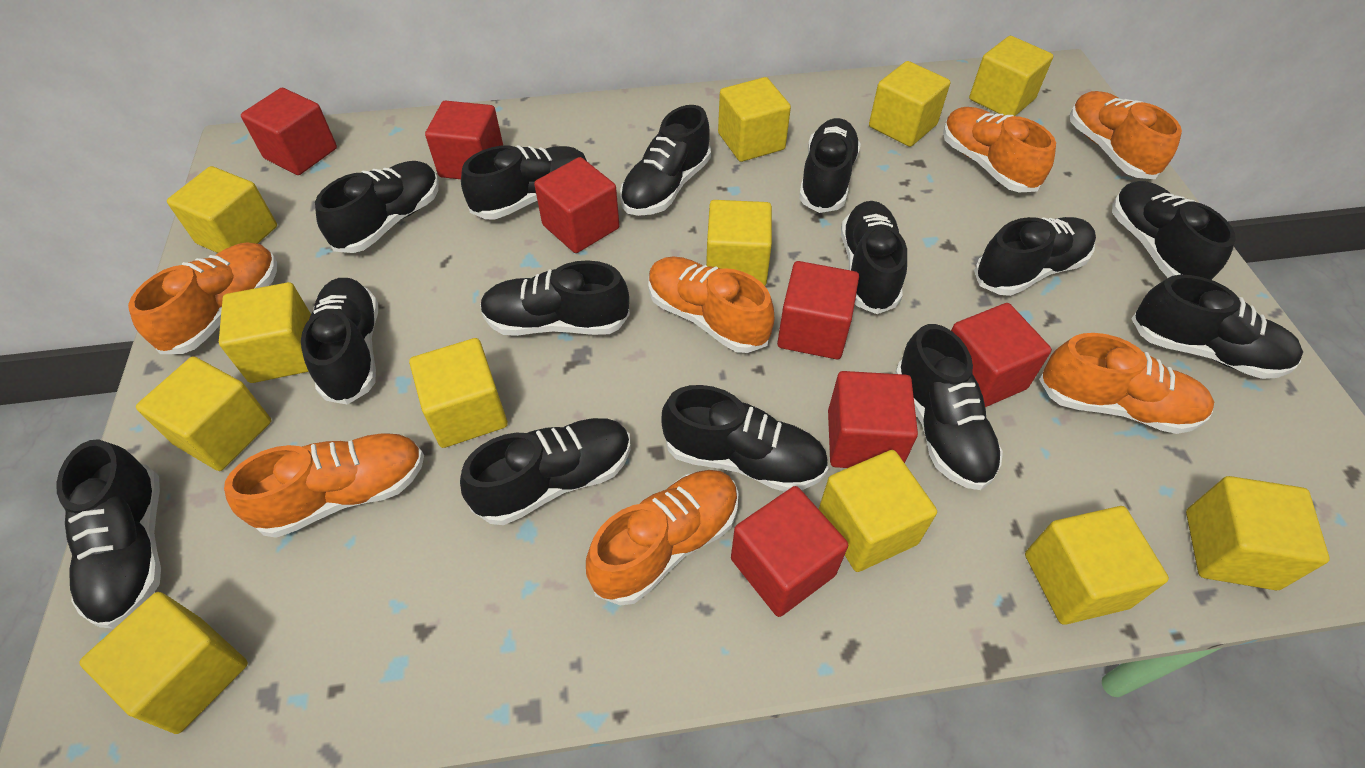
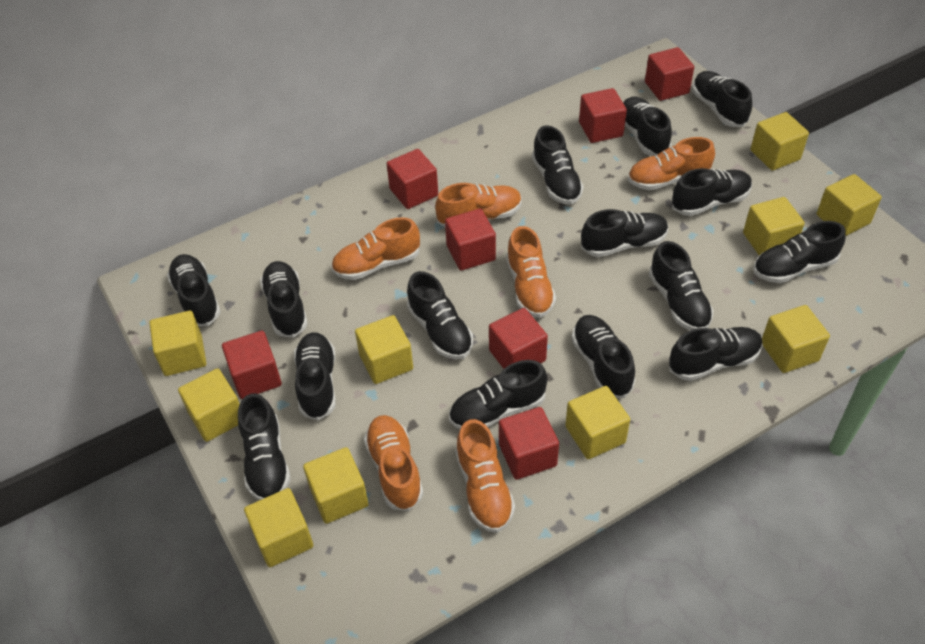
black shoe: [56,439,161,629] [301,278,378,405] [315,161,439,253] [460,418,631,525] [461,145,588,220] [480,260,630,336] [620,105,711,216] [661,385,829,492] [799,118,861,213] [841,201,907,314] [895,324,1003,490] [974,217,1096,296] [1112,181,1236,280] [1131,275,1303,379] = 14 -> [167,254,221,326] [238,393,290,500] [260,261,308,338] [294,332,335,420] [407,271,473,360] [449,360,548,429] [532,125,584,205] [572,315,635,398] [581,209,668,257] [623,97,672,156] [649,241,714,330] [669,327,763,381] [672,168,752,216] [692,71,752,127] [753,221,846,283] = 15
orange shoe: [128,242,277,354] [224,433,424,538] [586,470,739,605] [648,256,774,353] [943,107,1056,192] [1039,333,1214,434] [1070,91,1182,179] = 7 -> [331,217,420,280] [364,415,423,511] [435,183,522,227] [455,419,515,533] [506,226,556,318] [628,137,715,190] = 6
yellow cube: [79,592,248,734] [136,356,272,471] [167,166,277,253] [219,282,311,383] [409,338,508,448] [706,200,772,286] [718,77,791,162] [819,450,937,572] [869,61,950,147] [969,36,1053,116] [1025,506,1169,625] [1186,476,1330,590] = 12 -> [149,311,206,376] [178,368,239,442] [244,488,313,567] [303,447,369,524] [355,315,413,384] [565,386,630,459] [743,197,805,255] [751,112,809,171] [762,305,830,373] [817,174,882,236] = 10

